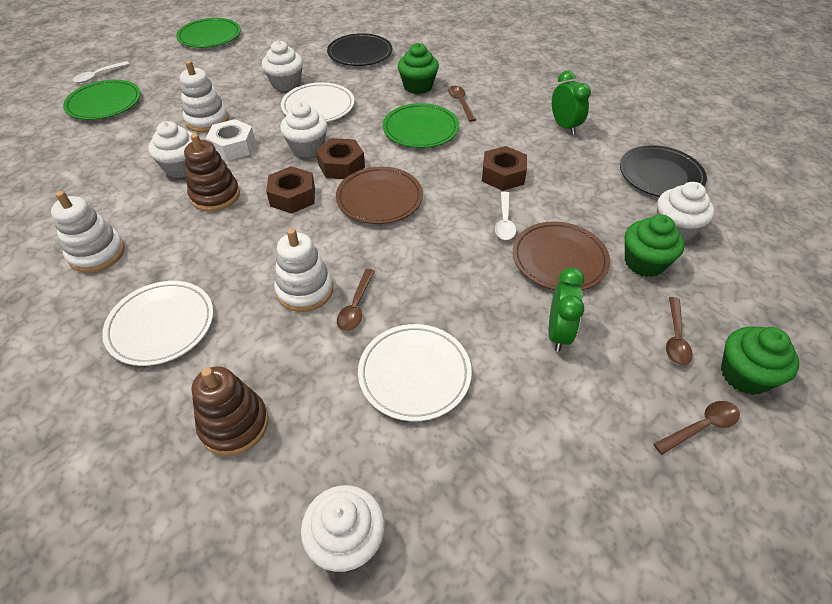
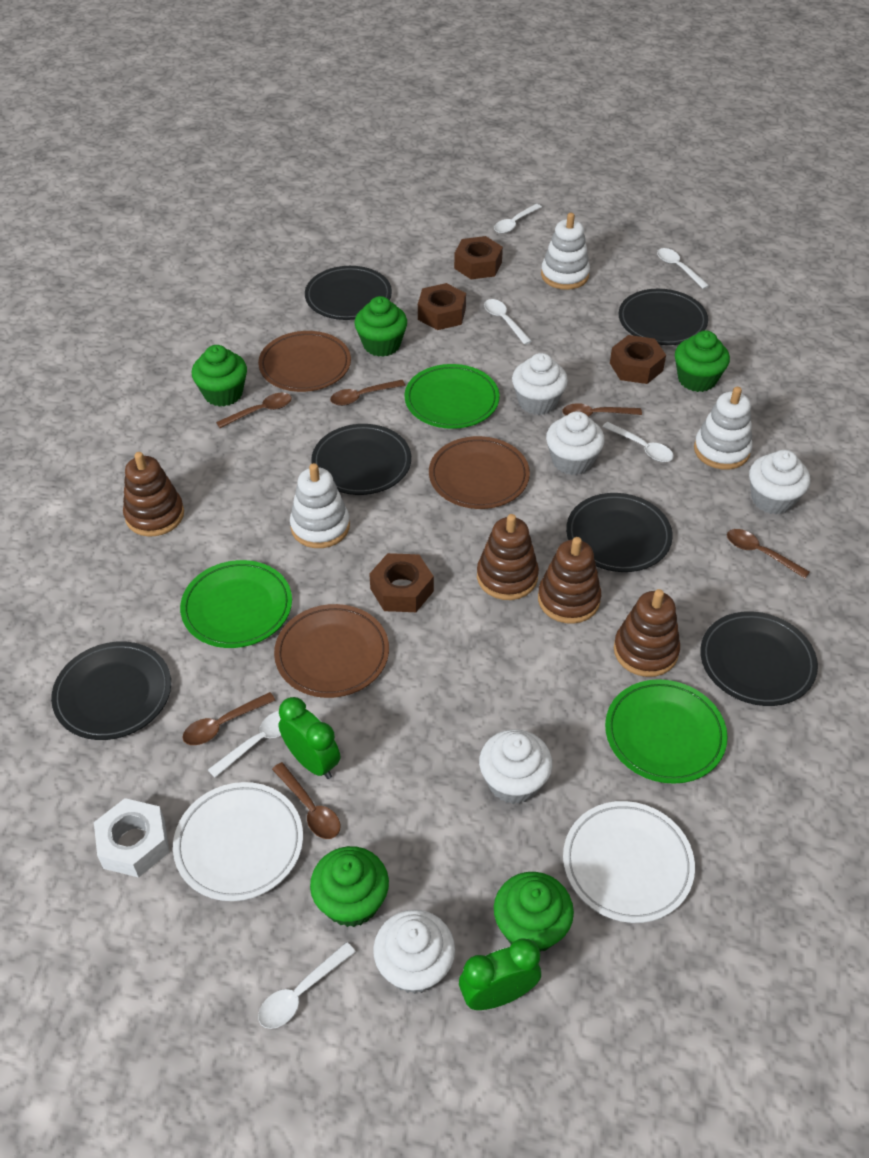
black plate: [327,33,392,66] [620,145,707,197] = 2 -> [51,641,171,740] [305,266,392,320] [311,424,411,495] [566,493,673,572] [619,289,708,345] [700,611,818,706] = 6
brown nut: [266,166,315,214] [316,138,365,179] [482,146,527,191] = 3 -> [369,553,434,612] [418,283,466,330] [454,236,503,279] [610,335,666,384] = 4
brown plate: [336,167,423,224] [513,222,610,290] = 2 -> [258,331,351,392] [274,604,389,698] [429,436,530,509] = 3
brown spoon: [337,269,375,331] [448,86,476,122] [654,401,740,455] [666,297,693,366] = 4 -> [183,692,276,745] [216,393,292,428] [272,762,340,839] [330,380,406,406] [562,403,642,417] [727,529,810,578] = 6
brown stacking toy: [184,133,240,212] [191,366,268,456] = 2 -> [123,452,184,536] [477,514,539,600] [538,537,601,624] [614,589,680,677] = 4
green cupcake: [398,43,439,94] [625,215,685,277] [721,327,799,395] = 3 -> [192,345,247,407] [310,846,389,927] [355,296,407,357] [494,872,574,952] [675,331,730,392] = 5
white plate: [102,281,214,366] [281,82,354,122] [358,324,472,422] = 3 -> [173,782,303,901] [563,801,695,923] = 2
white spoon: [73,61,129,83] [495,191,516,240] = 2 -> [208,711,281,778] [258,942,356,1029] [484,299,532,345] [494,204,542,233] [602,422,674,462] [657,248,709,289] = 6

